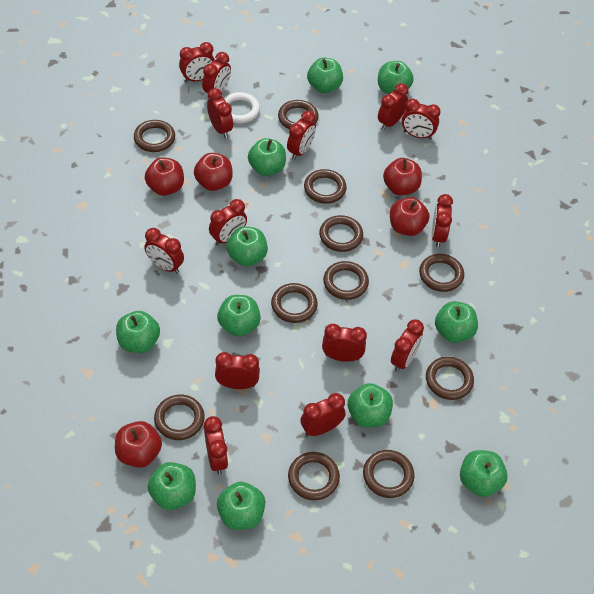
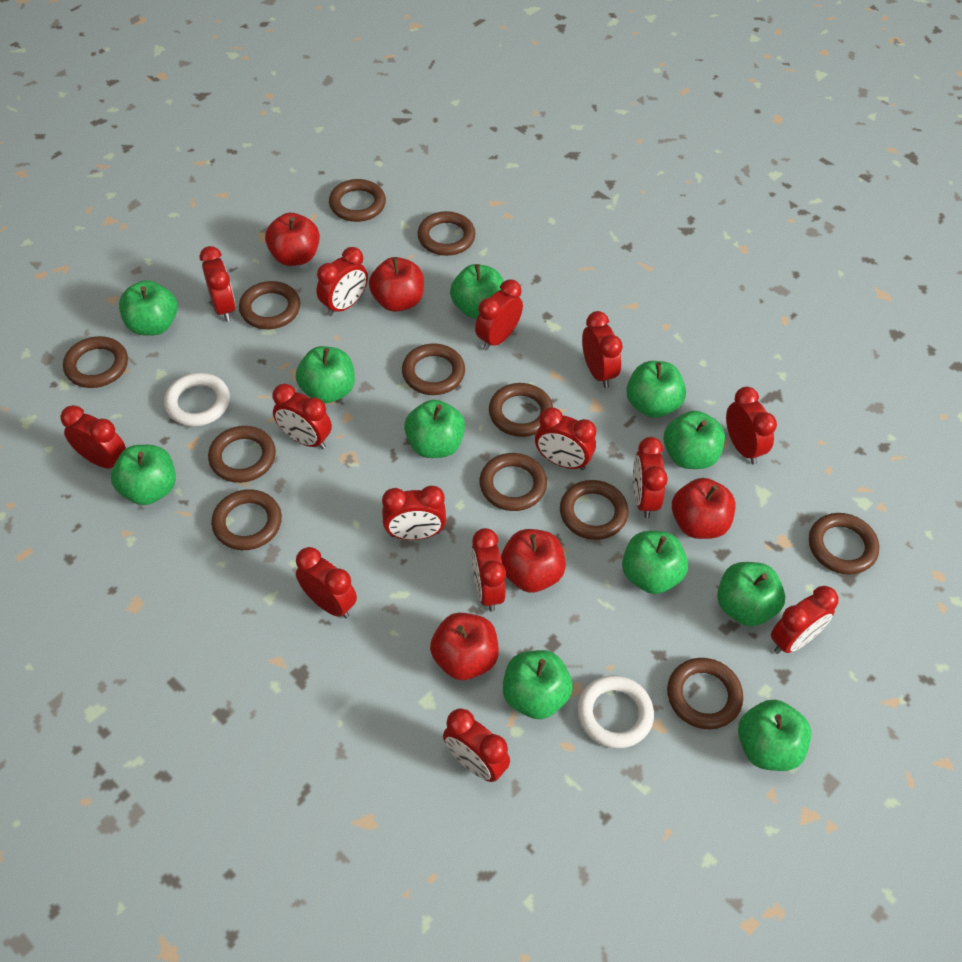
brown ring: [134,120,175,152] [154,395,205,440] [271,283,318,323] [278,100,319,129] [288,452,340,500] [304,169,347,204] [319,215,363,252] [323,261,369,300] [363,450,414,498] [419,254,464,292] [426,357,474,400] = 11 -> [63,336,128,388] [208,426,276,483] [211,489,282,550] [239,281,300,329] [329,179,386,222] [402,343,465,395] [418,211,476,256] [479,453,547,511] [489,383,553,437] [560,480,628,540] [667,658,743,729] [809,513,879,575] = 12
white ring: [224,92,260,123] = 1 -> [164,373,230,426] [577,675,654,749] = 2

